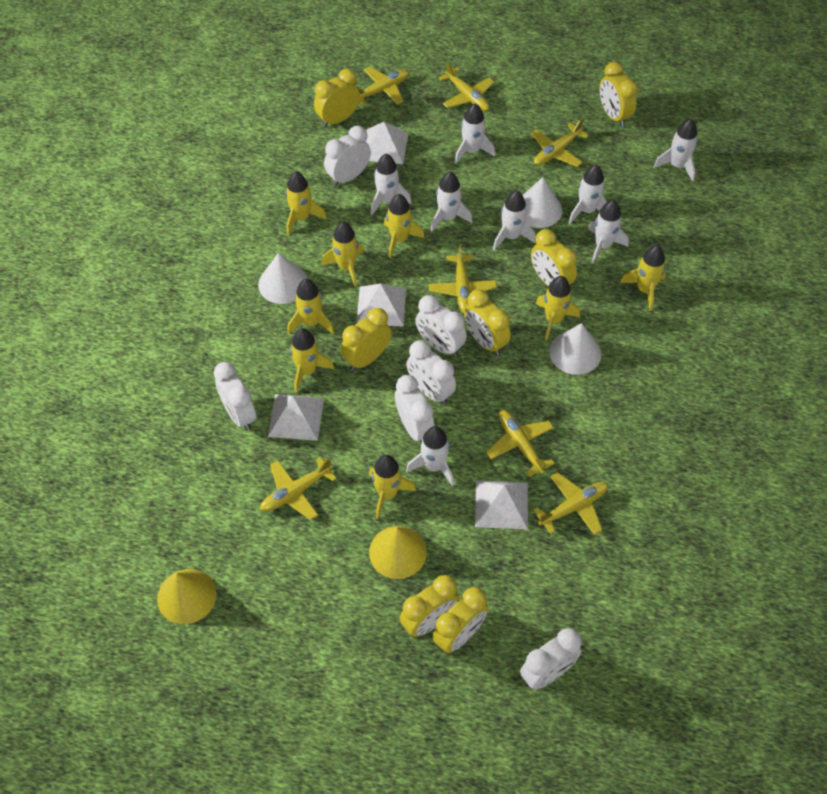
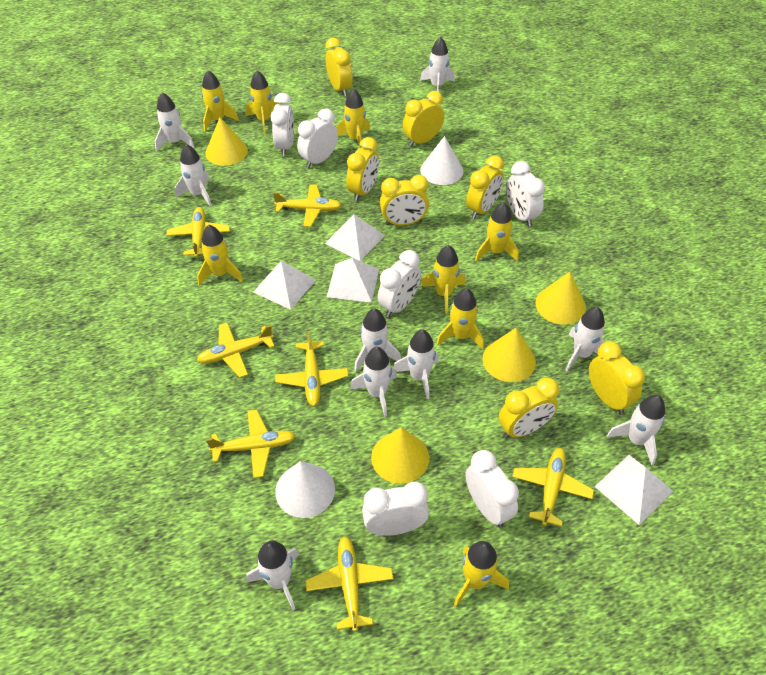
white cone: [258,253,308,304] [522,177,562,228] [549,323,601,375] = 3 -> [275,461,335,518] [420,136,464,185] = 2
white rocket: [370,154,412,215] [406,426,454,486] [430,172,473,232] [455,103,495,164] [493,191,536,250] [568,164,607,223] [588,200,629,263] [654,119,698,182] = 8 -> [155,92,194,152] [175,144,212,207] [246,541,299,610] [350,347,397,417] [354,309,401,372] [393,330,439,399] [420,37,455,92] [566,307,605,371] [607,395,665,465] = 9
yellow cone: [157,569,217,624] [369,526,427,579] = 2 -> [205,118,248,166] [371,427,429,484] [483,328,536,382] [535,272,586,325] = 4

